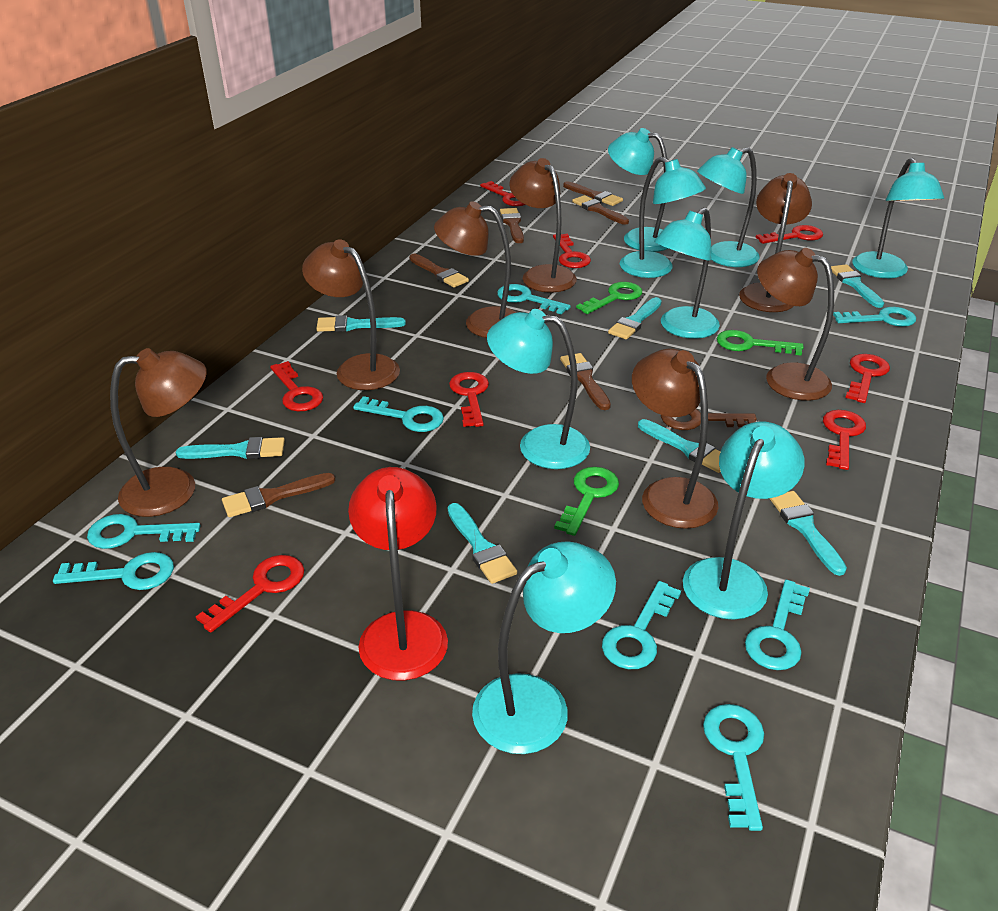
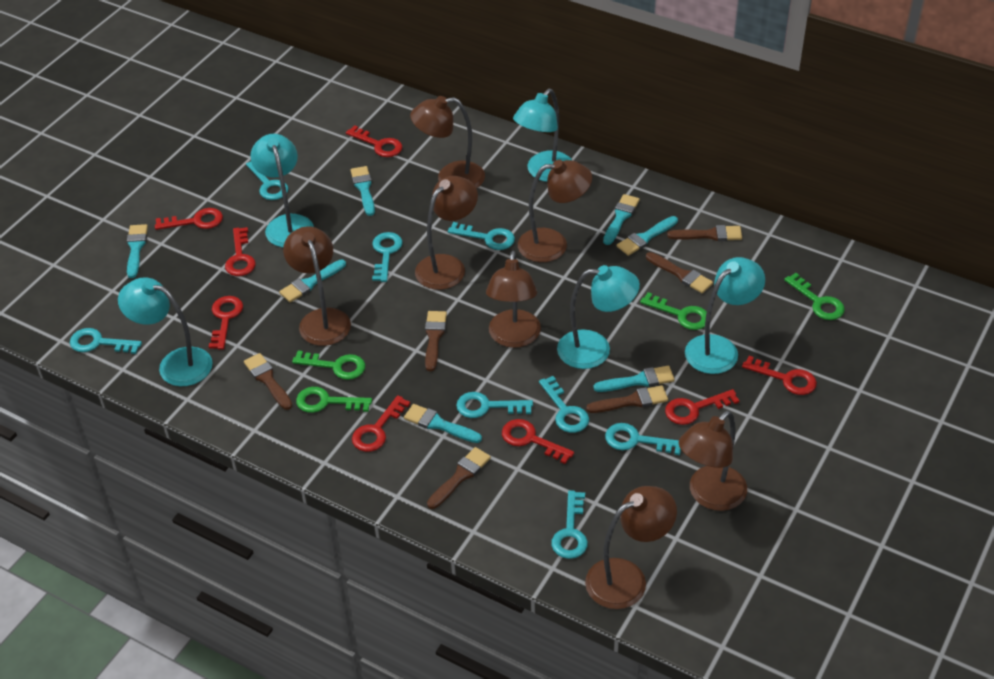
brown key: [661,409,757,430] = 1 -> none = 0
green key: [554,467,619,536] [576,282,642,314] [717,330,804,356] = 3 -> [292,350,365,380] [296,387,372,413] [640,292,707,330] [784,273,845,320] = 4
red lamp: [348,467,448,681] = 1 -> none = 0
turquoise lamp: [472,541,616,754] [487,309,590,469] [608,128,669,252] [620,157,706,278] [654,207,720,339] [683,422,805,620] [697,147,760,267] [852,158,944,278] = 8 -> [118,277,213,386] [250,134,314,247] [513,88,573,182] [557,265,640,369] [685,257,765,374] = 5

